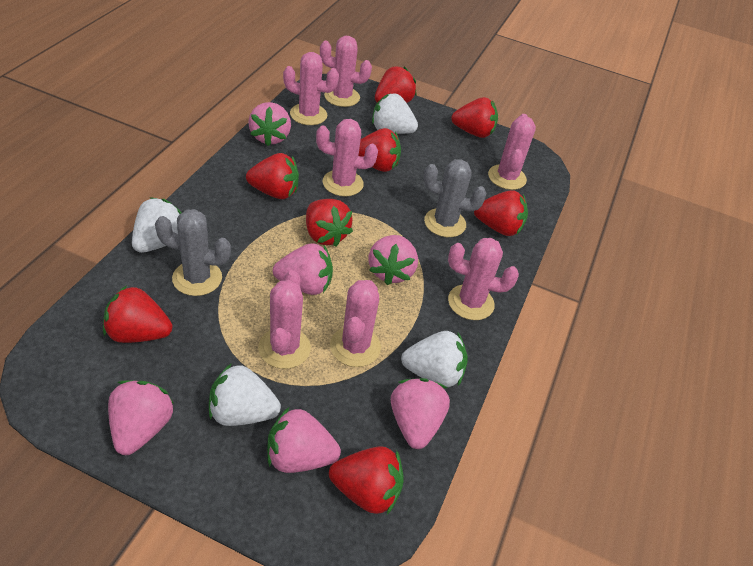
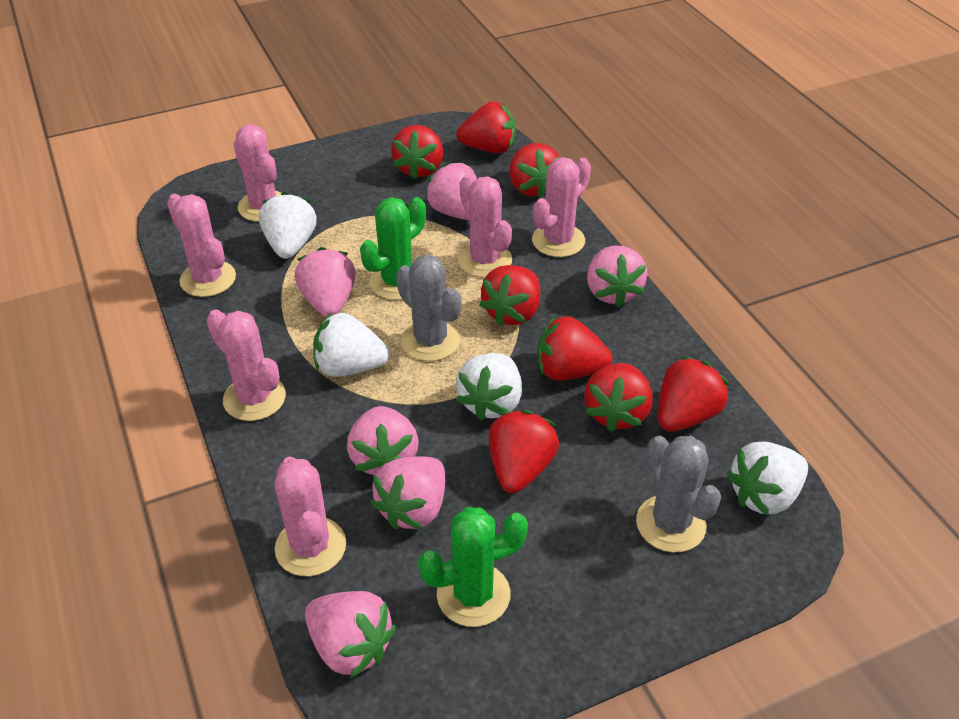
green cactus: none = 0 -> [360,197,426,300] [418,507,528,627] = 2
pink cactus: [258,270,311,369] [283,52,339,125] [316,119,378,196] [320,36,372,107] [330,280,381,367] [448,238,519,320] [488,114,536,190] = 7 -> [167,194,236,297] [206,309,286,421] [233,124,281,222] [275,456,346,576] [458,174,512,278] [532,157,591,257] = 6

